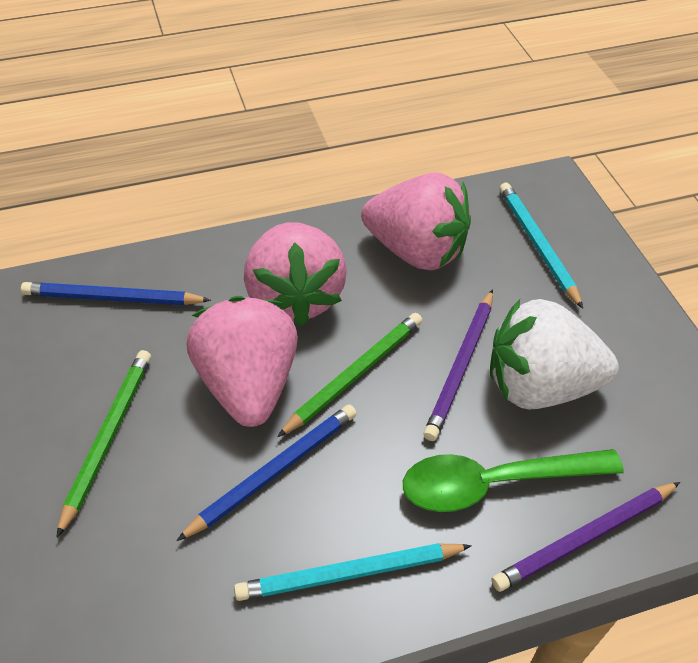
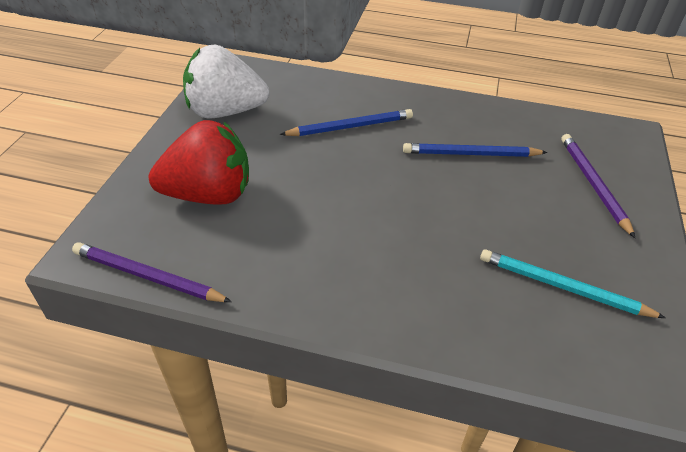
green pencil: [56,350,151,538] [277,313,422,437] = 2 -> none = 0
green spoon: [403,449,624,512] = 1 -> none = 0
pink strawberry: [187,296,298,427] [244,222,347,326] [361,172,471,270] = 3 -> none = 0
red strawberry: none = 0 -> [149,120,249,205] = 1
turquoise pencil: [234,543,472,601] [499,183,583,309] = 2 -> [480,249,666,318] = 1

